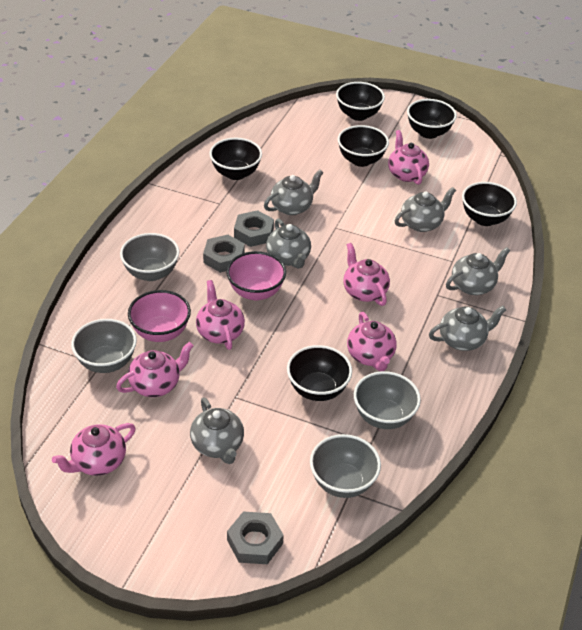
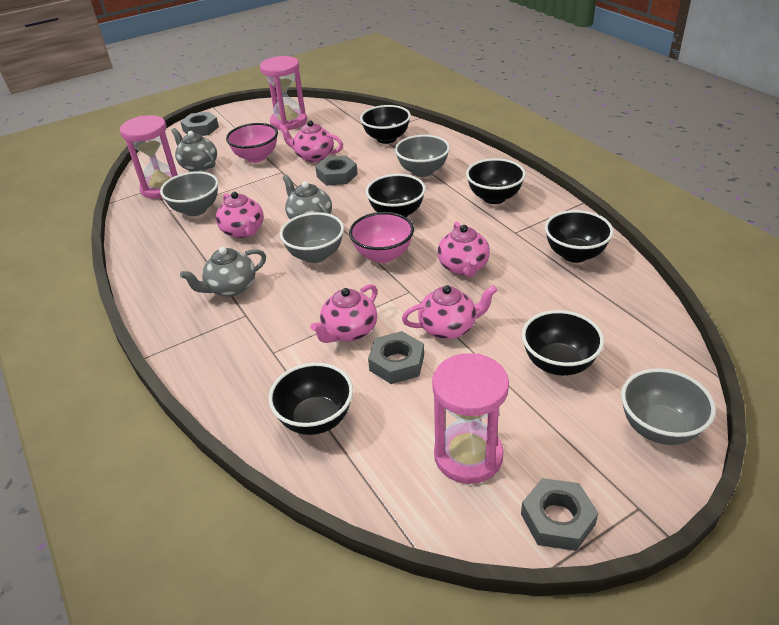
grey nut: [203,235,245,273] [227,511,284,564] [234,210,274,247] = 3 -> [180,112,219,136] [315,156,358,186] [368,331,424,384] [521,478,598,551] = 4
grey teapot: [190,398,244,464] [264,170,324,215] [266,218,311,269] [395,187,456,232] [429,306,506,351] [446,247,510,295] = 6 -> [171,128,217,172] [180,247,266,297] [283,175,332,219] = 3
pink hourglass: none = 0 -> [120,115,179,199] [260,56,307,130] [432,353,509,484] = 3
pink teapot: [52,423,136,476] [116,342,194,397] [196,280,245,350] [343,243,390,306] [347,312,396,371] [388,130,429,185] = 6 -> [216,192,264,238] [278,120,343,162] [311,284,377,343] [402,285,497,339] [437,222,490,277] = 5

